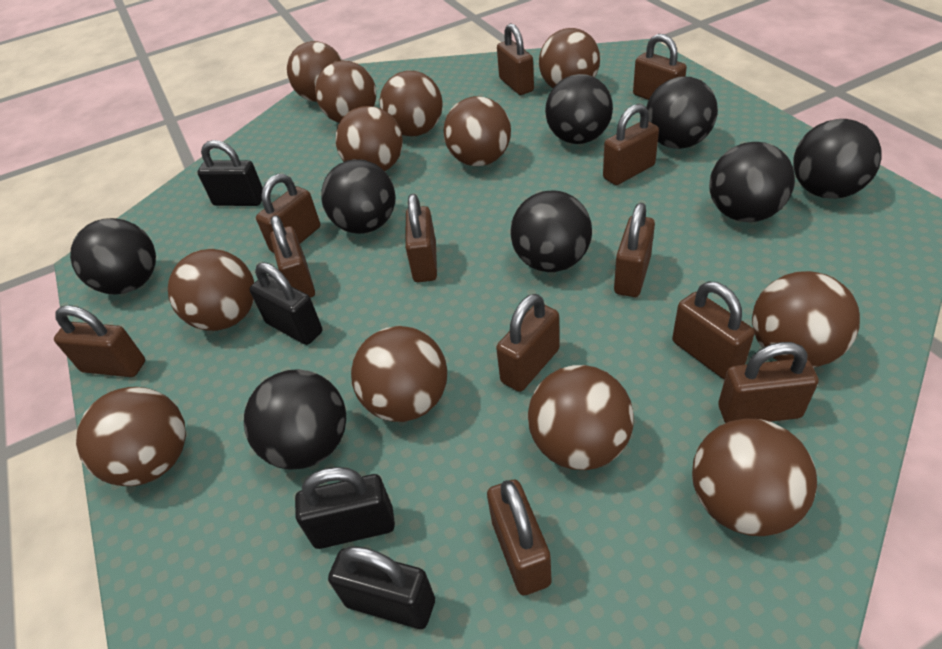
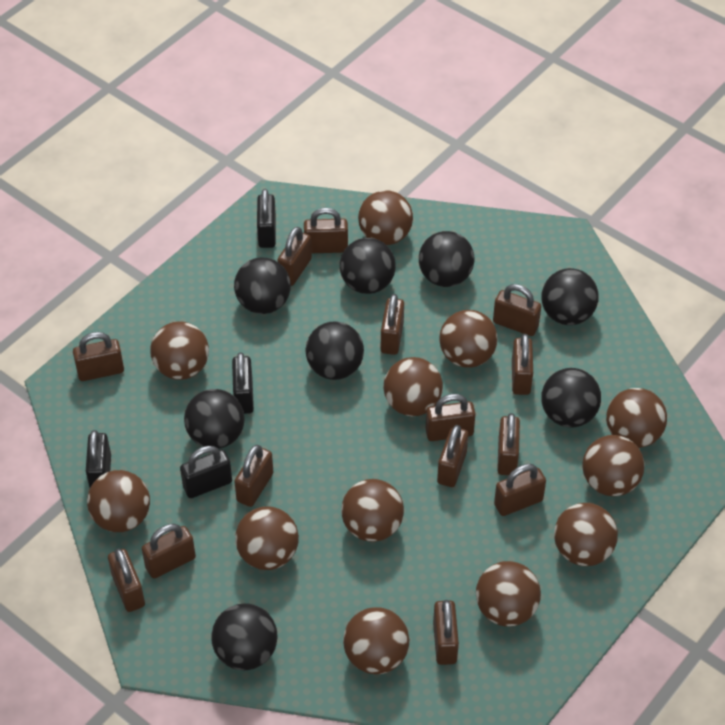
brown padlock: [54,305,145,377] [256,174,320,253] [270,215,315,298] [405,194,437,282] [487,480,552,595] [496,294,560,392] [497,23,534,95] [603,104,659,185] [614,203,655,297] [633,34,687,100] [672,282,755,380] [718,342,819,423] = 12 -> [73,332,124,381] [108,548,145,612] [142,524,196,579] [234,445,273,507] [277,227,312,286] [304,208,348,253] [381,294,404,355] [425,394,476,441] [433,600,459,665] [437,425,468,487] [493,284,541,336] [494,464,546,516] [497,413,520,475] [512,334,533,395] = 14

